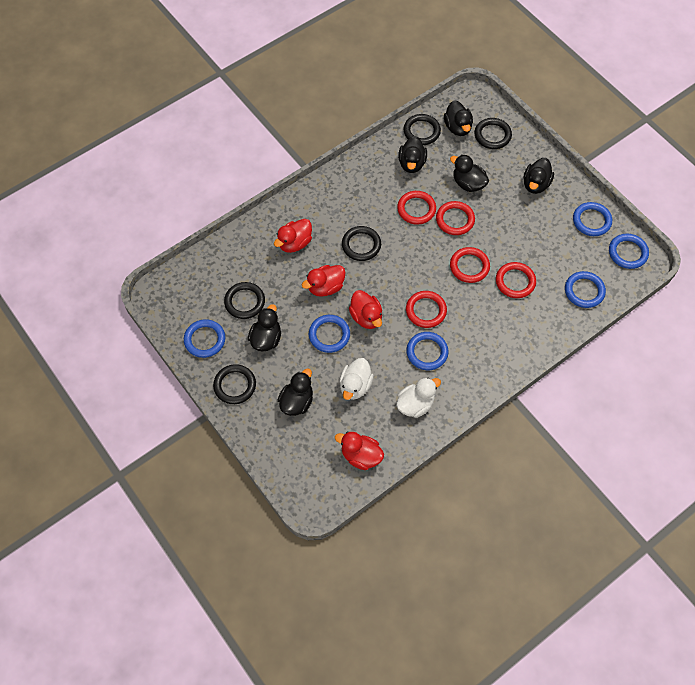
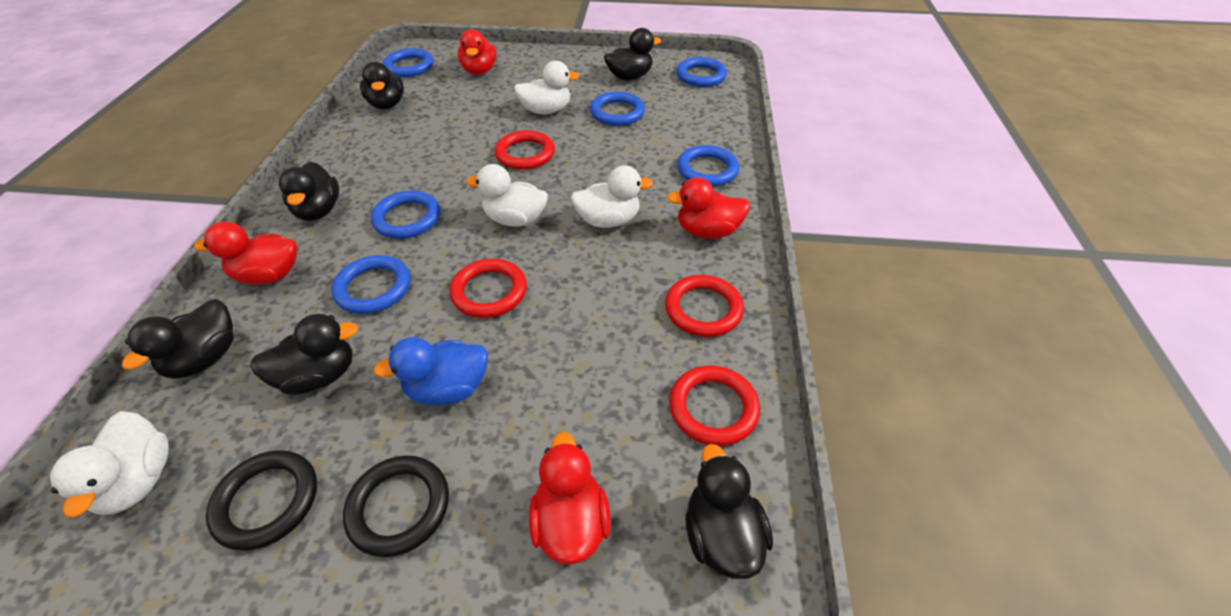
black ring: [213,364,256,404] [224,282,265,319] [342,226,381,261] [403,114,441,145] [475,118,512,149] = 5 -> [206,450,317,551] [343,455,449,557] = 2
blue duck: none = 0 -> [373,337,488,405] = 1
red ring: [397,191,436,225] [406,291,447,328] [436,201,475,235] [450,247,490,283] [496,262,536,298] = 5 -> [450,259,527,318] [495,130,555,170] [665,275,744,337] [669,366,760,446] = 4
white duck: [339,358,374,400] [396,377,441,418] = 2 -> [50,411,168,518] [466,164,548,227] [514,61,580,114] [571,165,653,228] = 4

